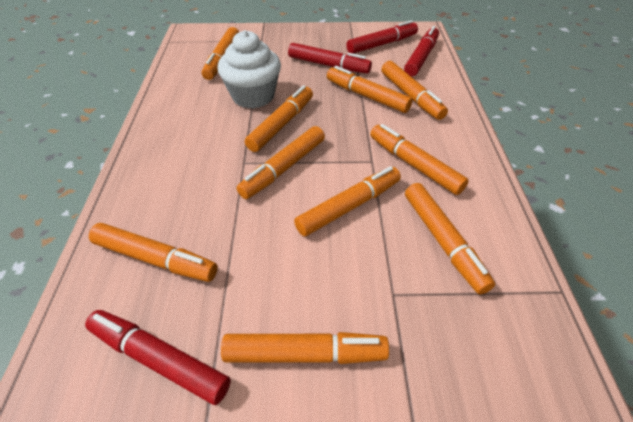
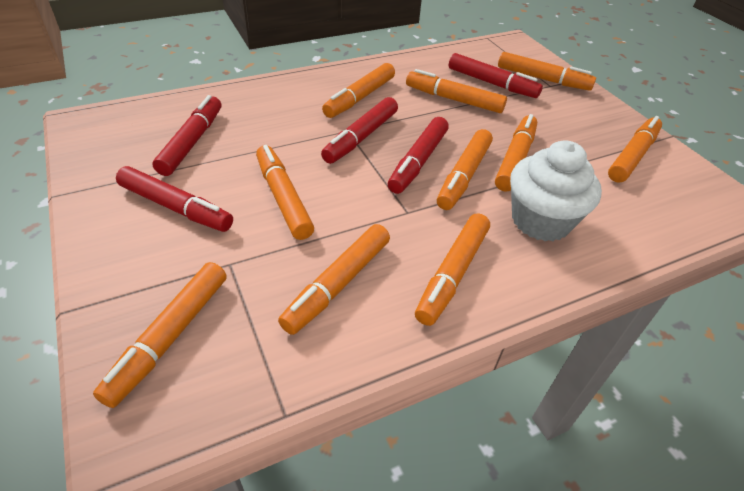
red marker: [85,310,231,405] [288,43,372,73] [346,20,418,54] [404,26,439,77] = 4 -> [116,166,233,232] [152,95,221,176] [321,97,398,164] [388,117,449,194] [449,53,543,98] = 5

